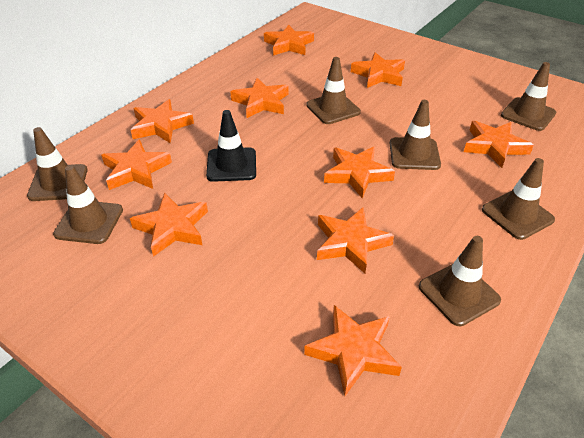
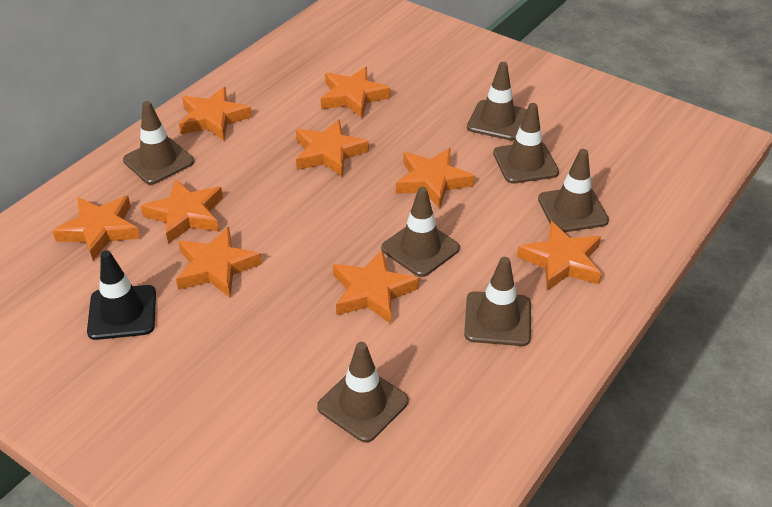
orange star: [101,139,172,190] [130,193,208,257] [131,99,194,144] [230,78,288,118] [264,25,314,55] [304,305,402,396] [317,207,394,273] [324,146,395,199] [351,52,405,88] [464,121,534,168] = 10 -> [53,196,140,261] [141,179,223,244] [176,227,262,297] [179,87,252,141] [296,119,369,177] [321,67,391,119] [333,250,419,324] [396,148,474,209] [517,221,601,291] = 9

